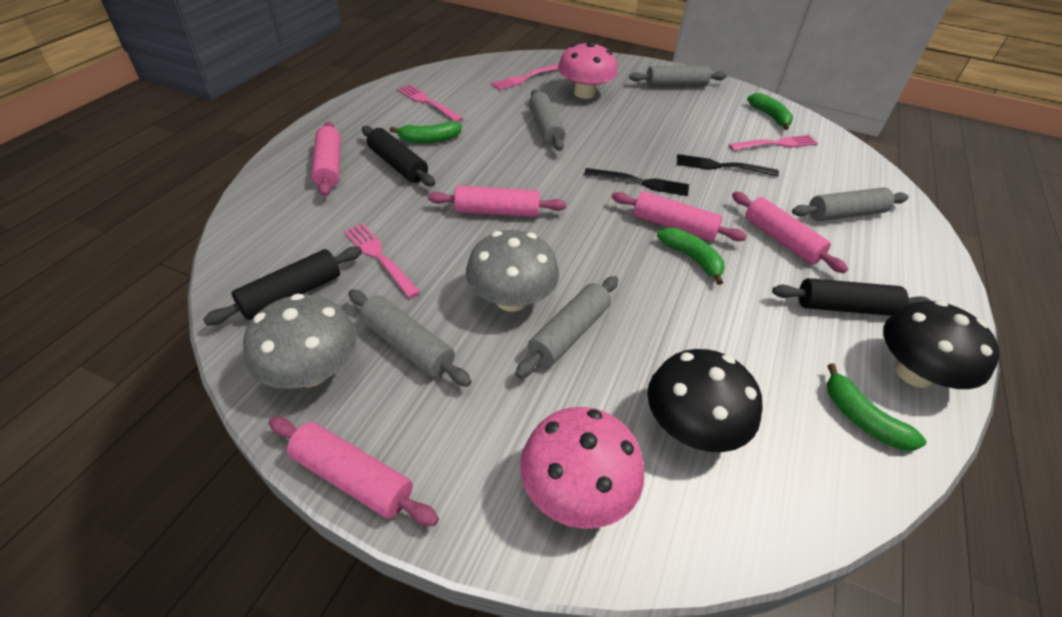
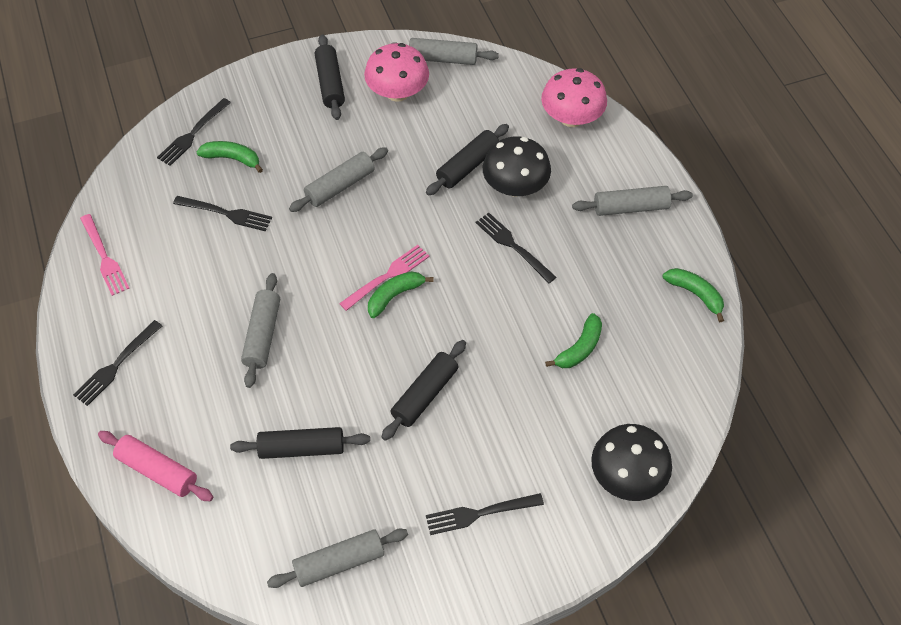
black fork: [584,168,689,196] [677,154,779,176] = 2 -> [73,320,162,406] [157,98,231,166] [173,196,272,231] [426,493,544,535] [476,213,556,284] = 5
black rolling pin: [203,246,362,325] [362,126,435,187] [772,278,931,316] = 3 -> [230,427,370,459] [315,34,345,120] [381,340,466,441] [426,124,509,196] = 4
grey mushroom: [243,294,357,389] [466,230,559,312] = 2 -> none = 0
pink fork: [344,223,420,298] [397,84,463,122] [491,64,559,90] [729,135,818,150] = 4 -> [80,214,130,296] [339,245,430,311] = 2
pink rolling pin: [269,417,439,526] [312,121,341,196] [428,185,566,217] [612,191,747,241] [732,192,848,273] = 5 -> [98,431,213,501] = 1

